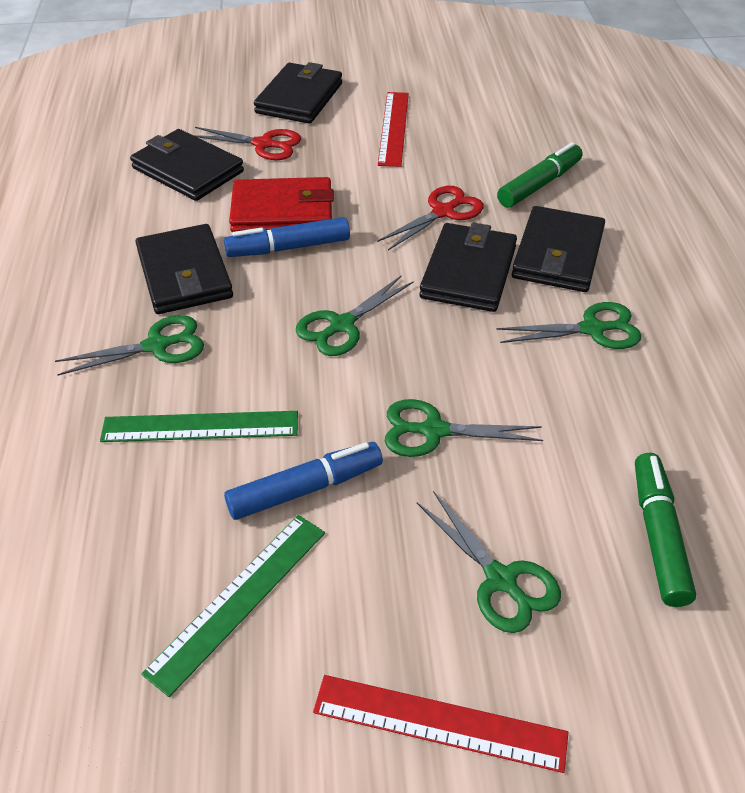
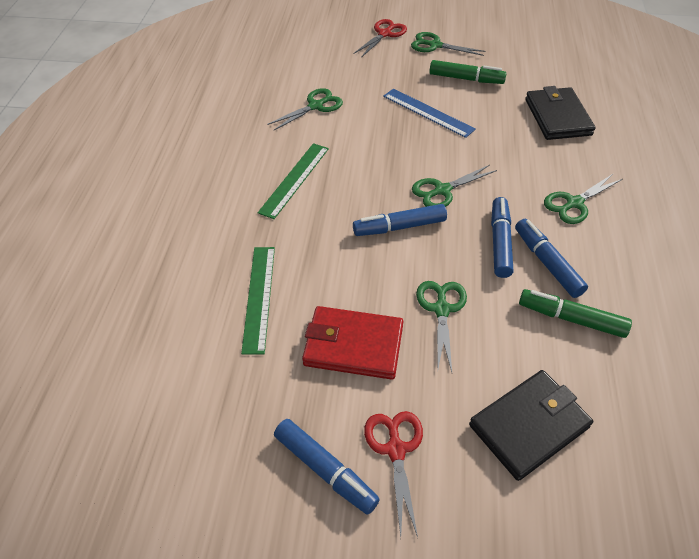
black wallet: [130,129,244,201] [136,224,233,314] [254,62,342,124] [419,222,517,312] [512,206,605,292] = 5 -> [469,370,593,481] [525,86,596,140] = 2
blue marker: [224,217,350,257] [224,442,383,520] = 2 -> [274,419,380,515] [353,204,447,236] [491,197,513,278] [515,219,588,298] = 4
blue ruler: none = 0 -> [383,88,476,138] = 1
red ruler: [313,675,569,773] [378,92,409,167] = 2 -> none = 0

